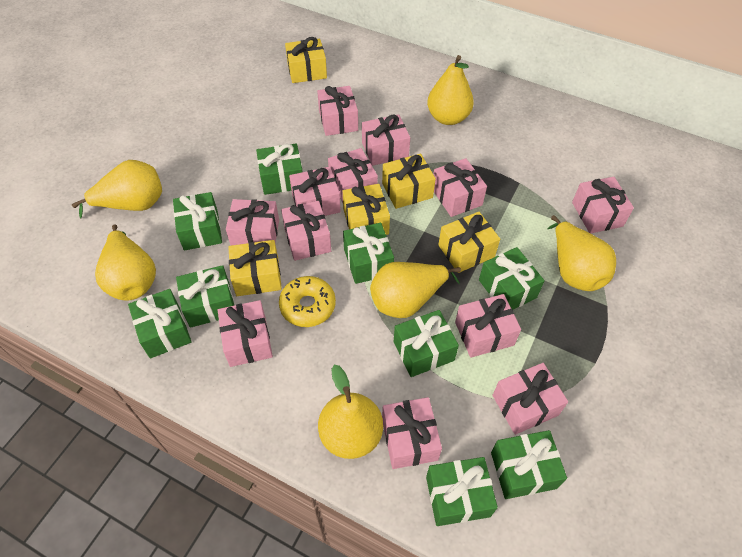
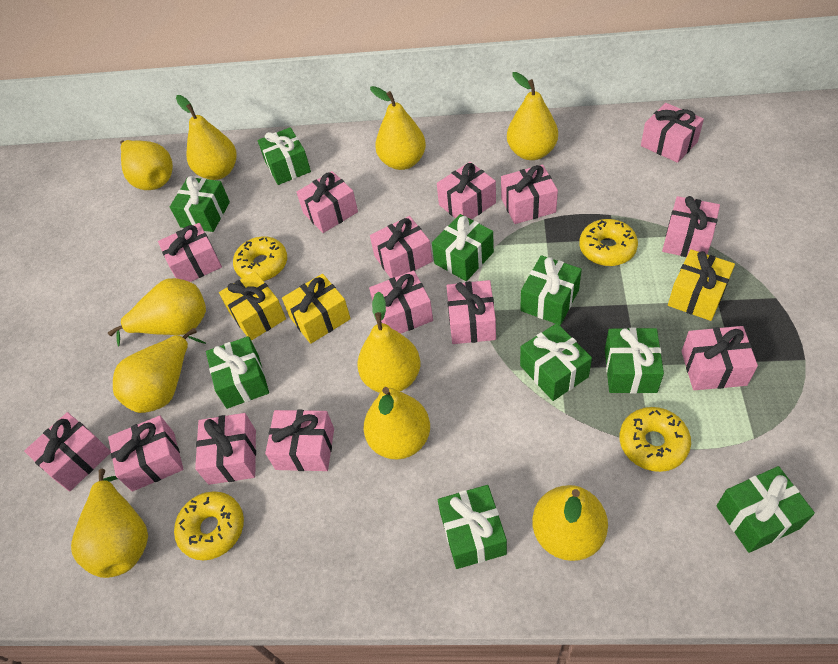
pink gift: [218,300,273,367] [226,199,279,246] [281,201,331,261] [289,167,341,216] [317,86,358,136] [328,148,378,203] [362,114,410,166] [382,397,442,469] [433,158,487,217] [455,294,521,358] [493,363,568,435] [572,177,634,234] = 12 -> [24,412,111,492] [108,416,184,492] [158,223,222,282] [195,413,256,485] [265,410,334,471] [297,171,358,233] [369,270,433,334] [370,216,432,278] [437,162,496,220] [446,280,496,344] [501,165,558,224] [641,103,704,163] [662,196,720,257] [681,326,758,390] = 14
yellow donut: [279,276,336,327] = 1 -> [174,492,244,561] [233,236,287,281] [579,219,638,266] [620,407,691,472] = 4
yellow gift: [228,240,282,296] [285,37,327,83] [343,184,390,235] [382,154,436,209] [438,212,500,273] = 5 -> [219,271,286,341] [282,274,351,344] [668,249,735,321] = 3
yellow pear: [72,160,162,219] [95,224,156,300] [318,365,383,459] [370,262,461,318] [427,55,474,125] [548,215,616,291] = 6 -> [71,469,148,578] [108,278,206,347] [113,328,206,413] [120,140,173,190] [176,95,237,180] [357,291,420,393] [364,387,430,459] [370,86,426,170] [507,72,558,160] [532,485,608,561] = 10

